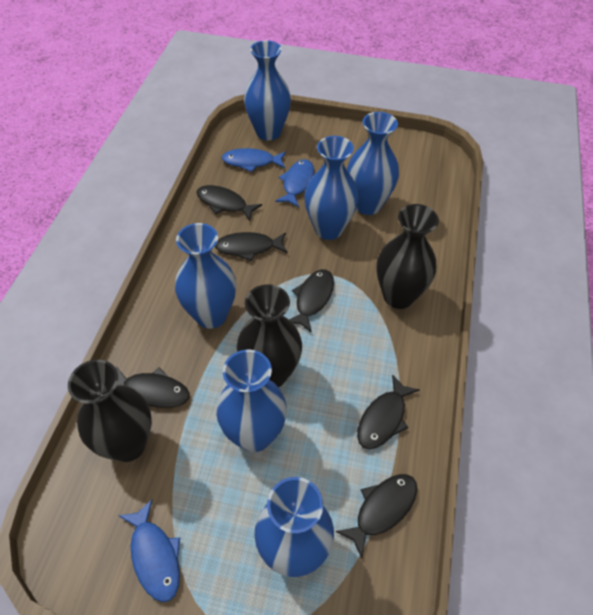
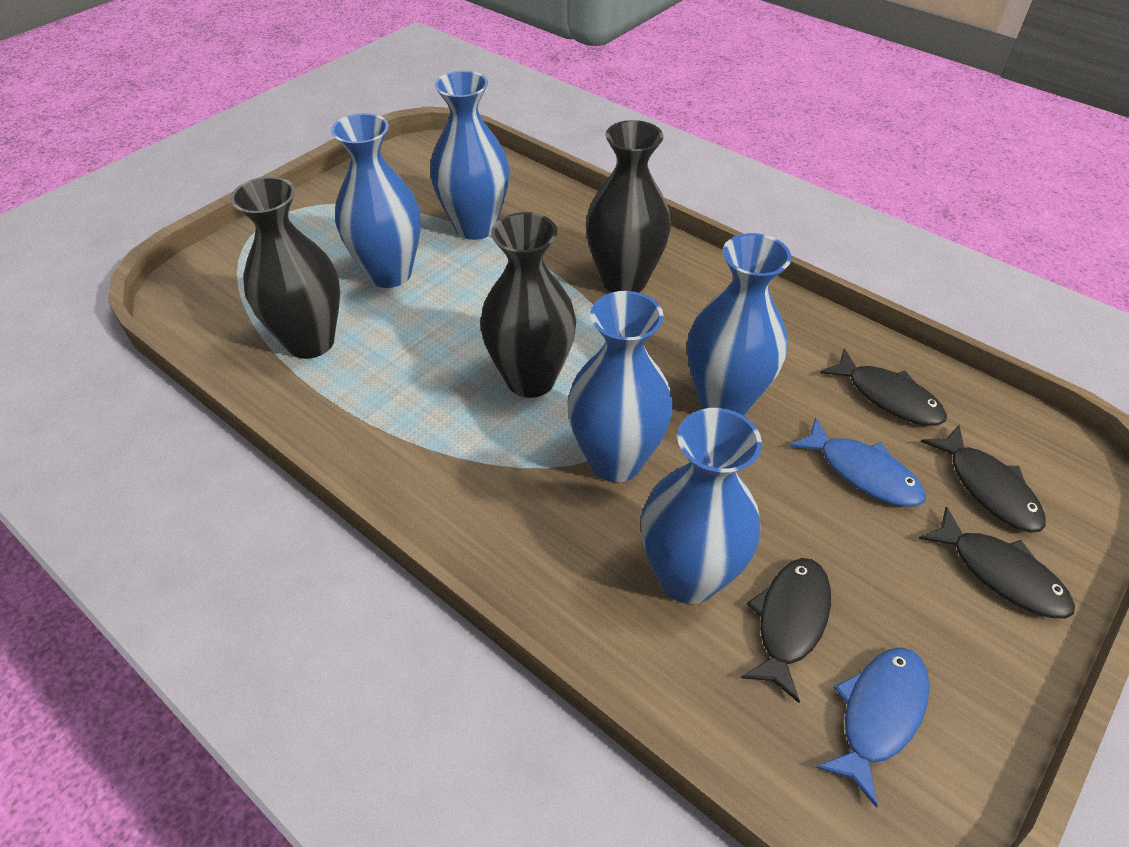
black fish: [116,366,190,408] [196,185,262,221] [215,232,288,261] [289,269,334,332] [336,474,417,558] [357,374,420,449] = 6 -> [741,558,831,703] [820,348,947,426] [918,506,1075,618] [921,425,1046,533] = 4
blue fish: [118,499,180,602] [222,148,286,172] [275,159,314,207] = 3 -> [790,417,926,507] [816,647,929,808] = 2
blue vase: [175,223,236,329] [216,350,287,452] [244,40,291,141] [255,477,334,577] [304,136,359,240] [347,112,399,215] = 6 -> [331,113,421,288] [430,71,510,240] [567,291,673,482] [641,408,762,604] [687,233,791,416] = 5

